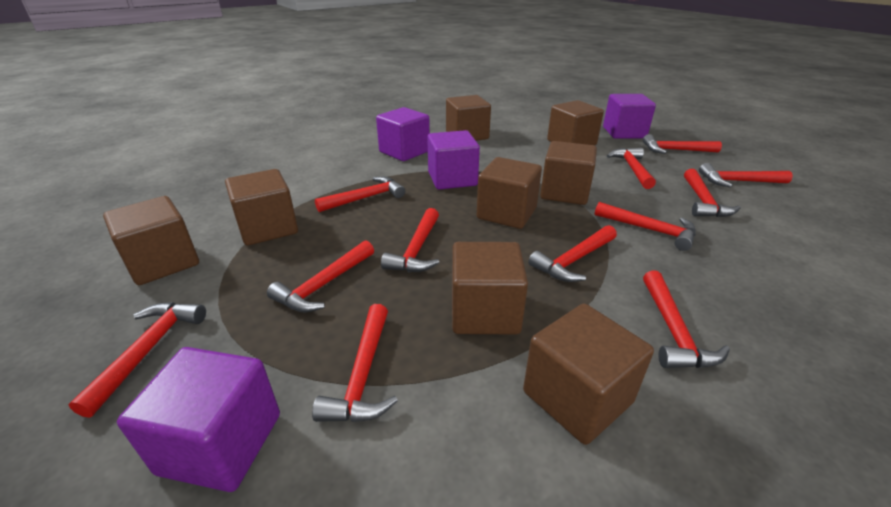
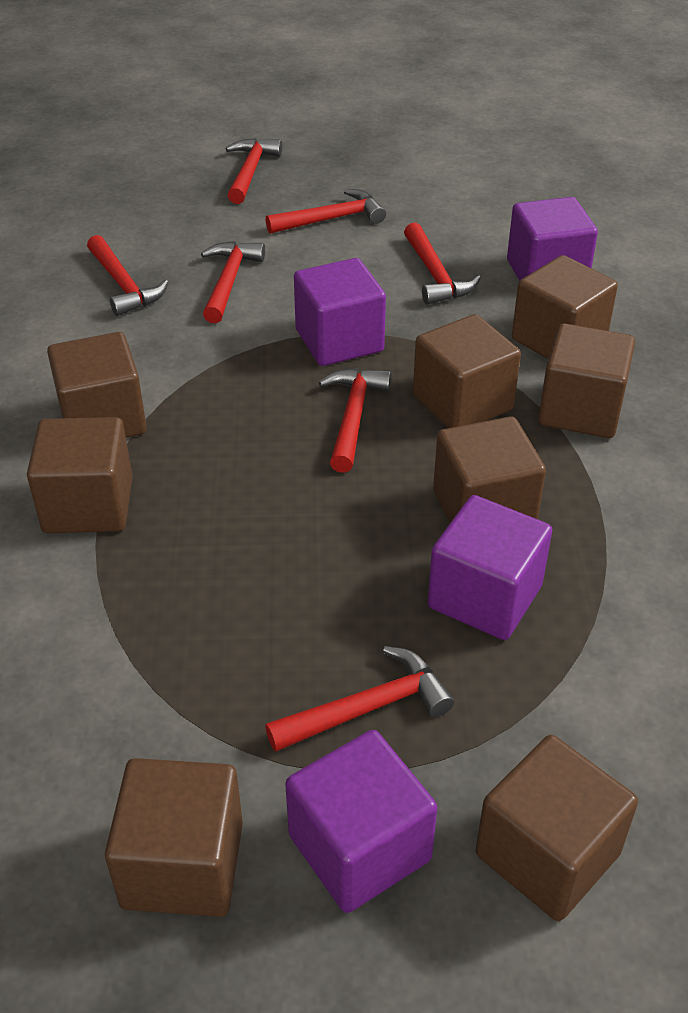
red hammer: [68,302,206,418] [267,240,374,312] [312,304,398,422] [315,176,405,212] [381,208,439,272] [529,225,617,282] [594,202,696,251] [607,148,656,189] [643,134,722,154] [643,271,730,368] [684,169,741,217] [699,163,793,187] = 12 -> [87,235,169,316] [201,241,265,323] [226,138,282,204] [265,646,454,752] [266,189,386,234] [319,368,391,473] [404,223,481,305] = 7

